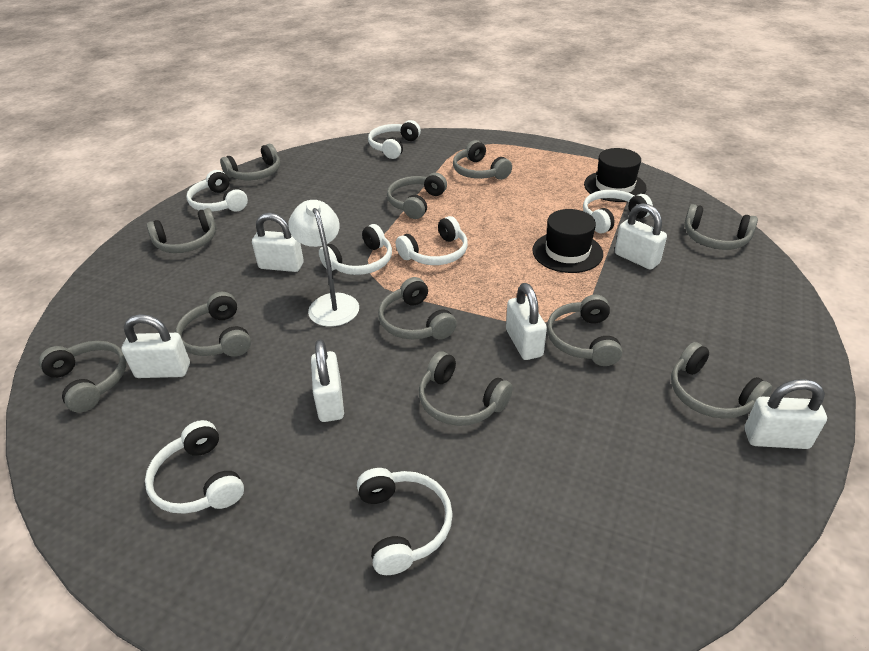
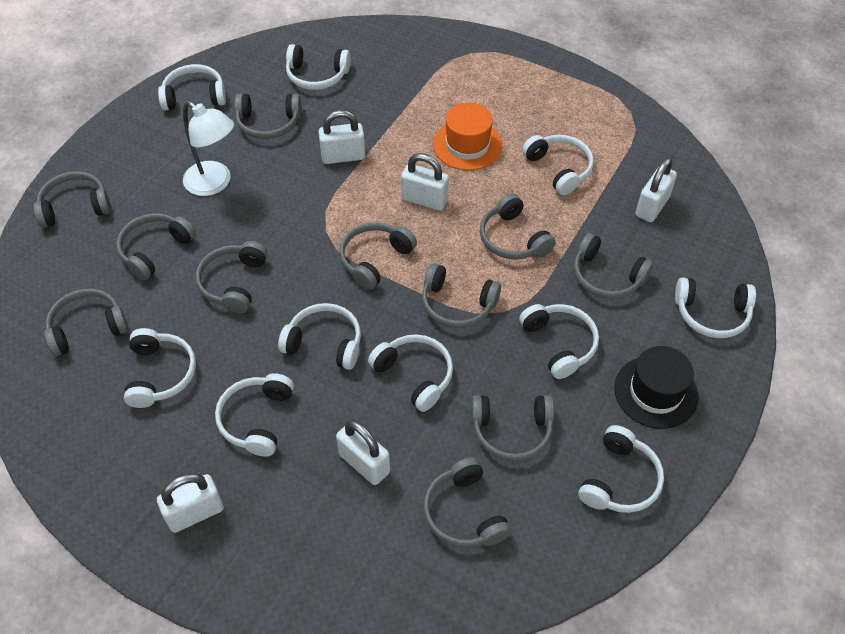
black hat: [532,209,603,273] [584,148,647,202] = 2 -> [614,346,699,429] = 1
orange hat: none = 0 -> [433,103,502,170] = 1
white headphones: [145,420,244,514] [186,170,248,212] [319,224,392,275] [357,468,453,575] [368,120,421,159] [396,216,468,265] [583,190,653,233] = 7 -> [124,328,196,408] [158,64,226,110] [215,373,294,457] [278,303,361,370] [286,44,351,90] [368,334,453,412] [519,304,599,379] [522,135,594,195] [578,425,664,513] [675,277,756,338] = 10
white padlock: [121,314,190,378] [252,213,304,272] [311,339,344,422] [506,283,547,360] [615,203,667,270] [745,379,827,449] = 6 -> [157,473,224,533] [318,110,365,164] [336,420,390,485] [401,153,449,211] [635,157,677,222] = 5

